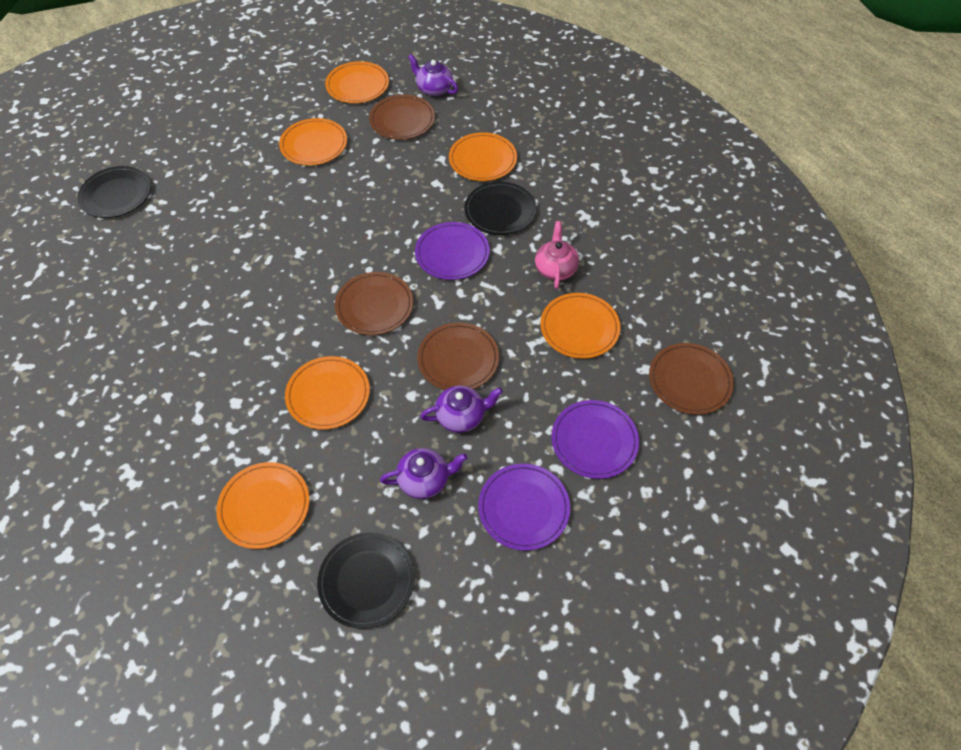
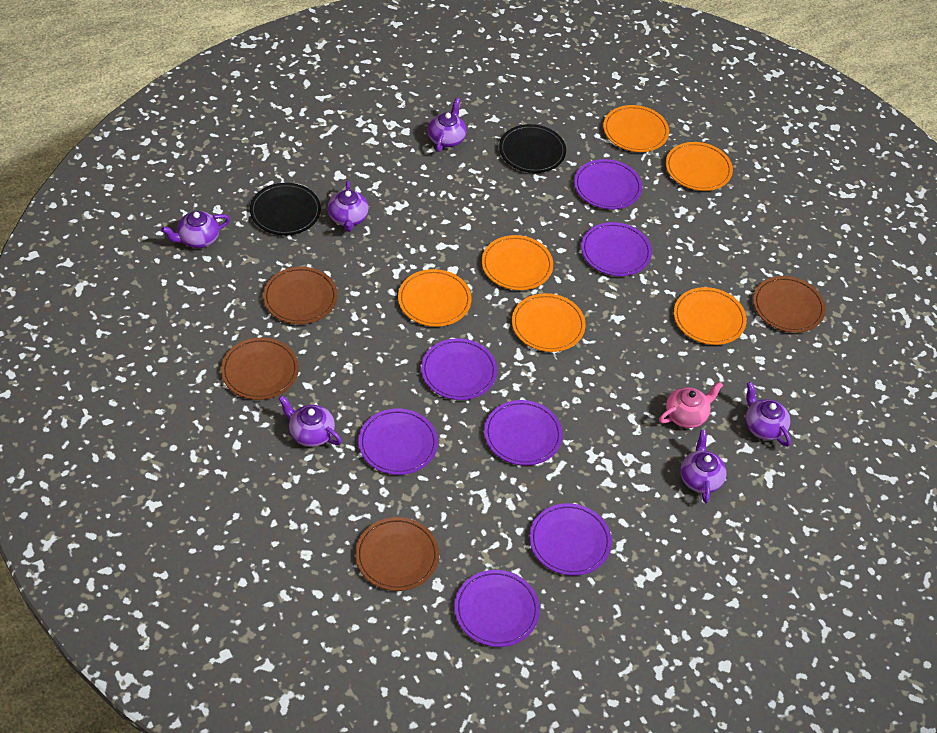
black plate: [77,166,151,218] [317,532,415,629] [465,182,536,235] = 3 -> [250,183,321,235] [499,124,566,173] = 2
purple plate: [415,222,490,280] [478,464,570,551] [551,400,639,479] = 3 -> [359,409,438,475] [421,338,497,400] [455,570,540,647] [484,400,563,466] [530,503,612,576] [574,159,642,209] [581,222,652,276] = 7
purple teapot: [380,448,467,499] [408,54,458,96] [420,386,503,433] = 3 -> [161,211,230,248] [279,395,342,447] [328,181,369,232] [428,98,466,152] [680,430,727,503] [745,382,791,447] = 6

